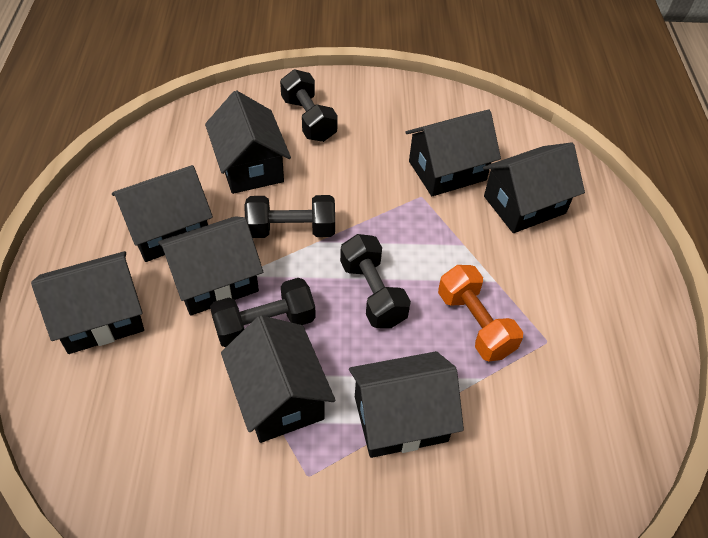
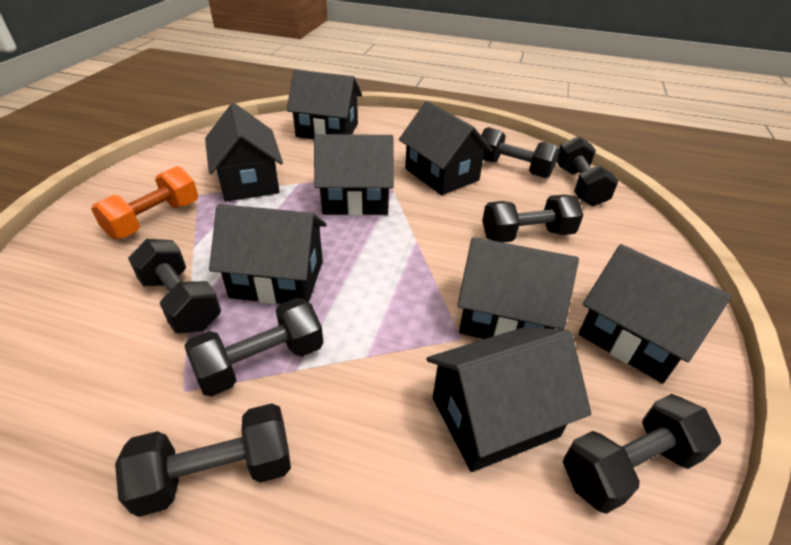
black dumbbell: [210,278,316,347] [245,195,335,238] [280,69,338,142] [340,234,411,328] = 4 -> [115,403,291,517] [128,239,221,333] [184,298,323,397] [481,127,560,178] [482,194,583,243] [556,136,618,206] [563,394,721,514] = 7

